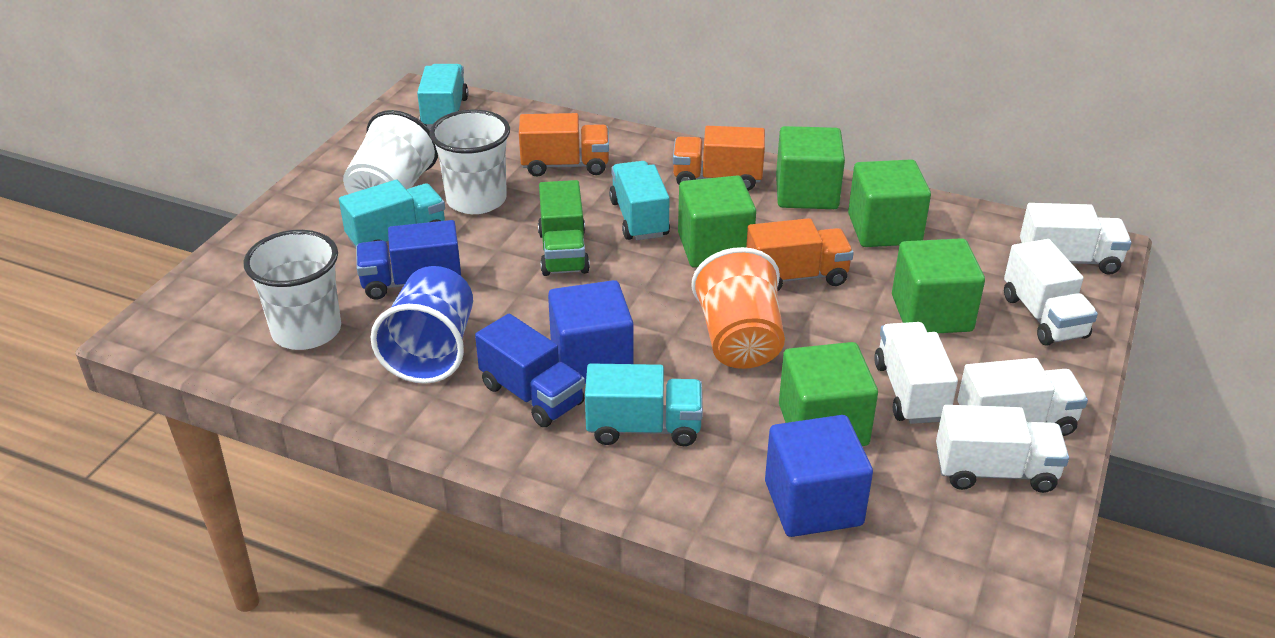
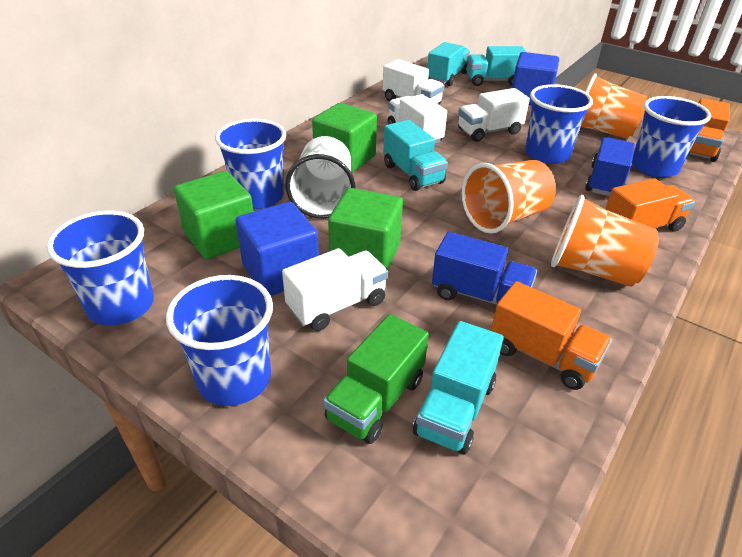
blue cup: [371,266,473,384] = 1 -> [47,211,154,326] [166,275,273,406] [215,119,286,209] [525,84,593,164] [632,96,711,178] = 5
green cube: [678,176,756,268] [776,126,845,209] [779,342,878,446] [848,159,931,247] [892,238,985,333] = 5 -> [174,171,253,260] [312,103,377,173] [328,188,403,270] = 3
orange cup: [691,247,785,369] = 1 -> [462,160,556,234] [551,195,659,287] [581,73,647,139] = 3
white cup: [243,230,341,350] [343,110,438,194] [429,109,510,214] = 3 -> [285,136,355,219] = 1
white truck: [874,322,958,424] [936,405,1069,493] [957,358,1088,436] [1004,239,1098,346] [1020,203,1131,275] = 5 -> [282,248,388,331] [383,59,445,105] [387,94,447,144] [458,88,530,142] = 4

